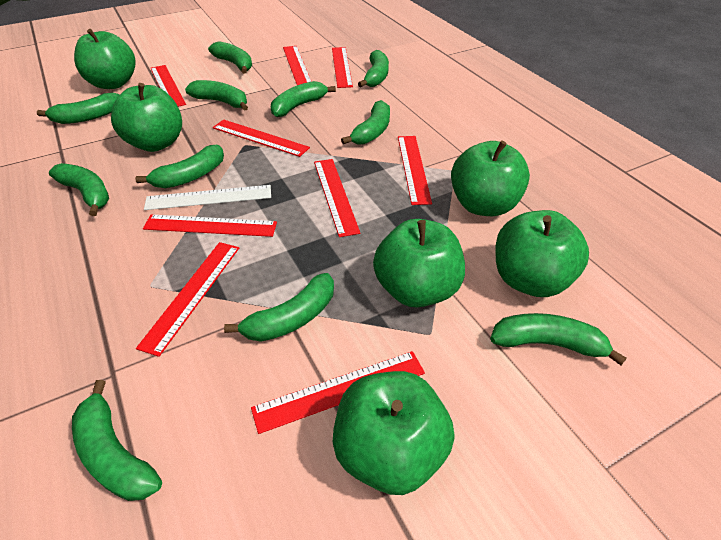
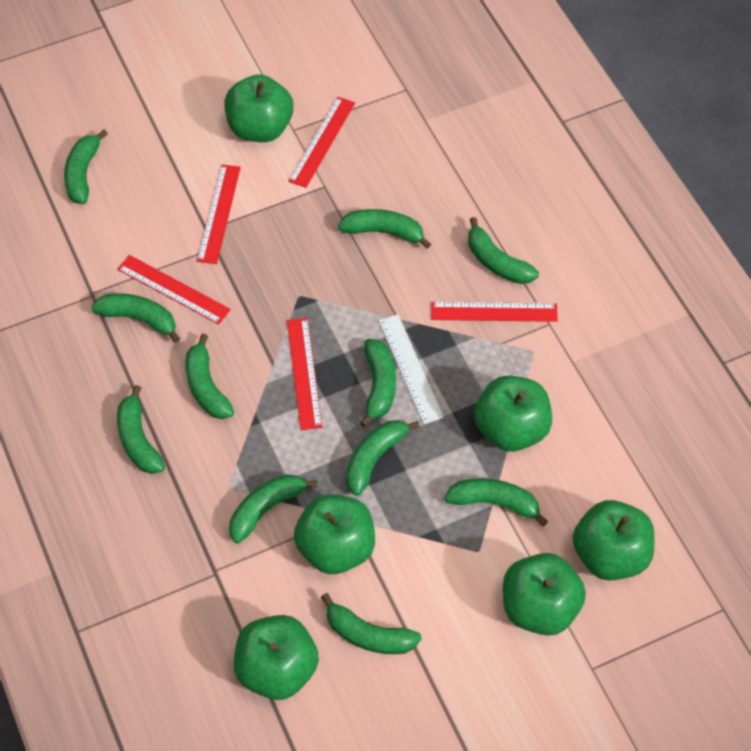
red ruler: [136,242,239,357] [143,214,277,237] [151,65,186,107] [213,120,310,157] [251,351,425,434] [283,46,312,85] [314,159,360,237] [332,47,353,88] [398,136,432,205] = 9 -> [117,255,231,324] [197,164,241,264] [287,318,322,430] [288,97,355,188] [431,302,558,322] = 5

